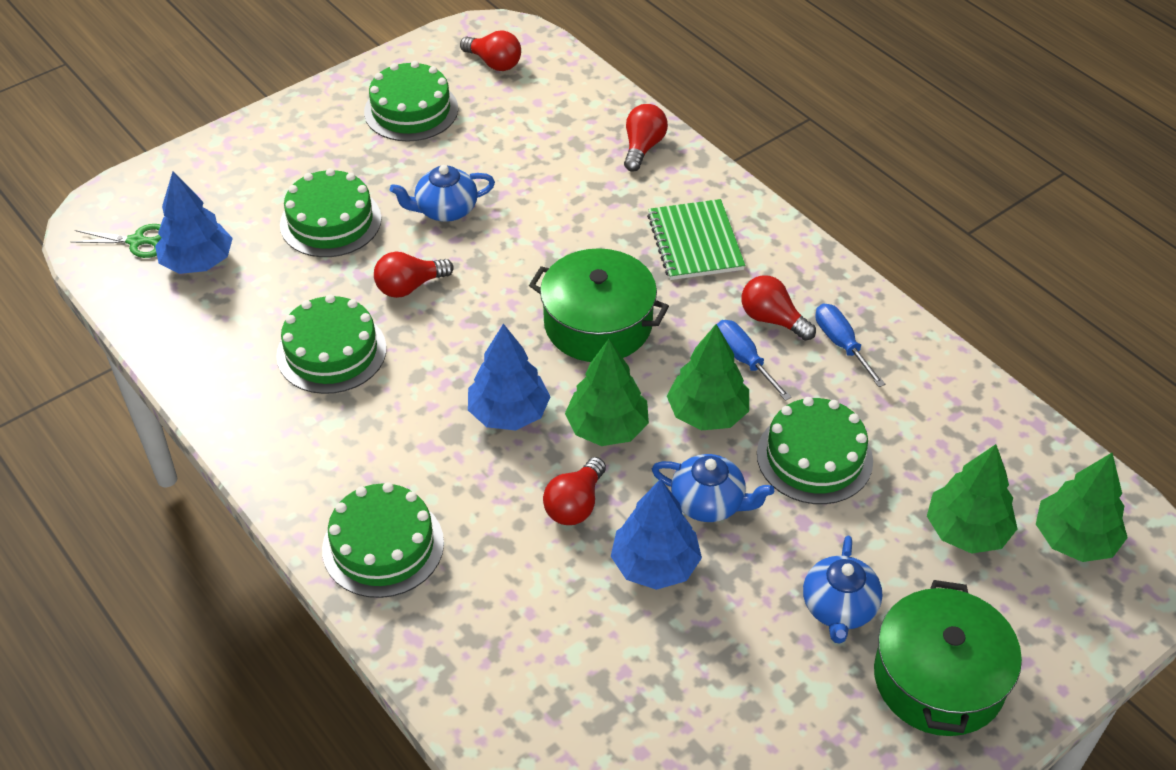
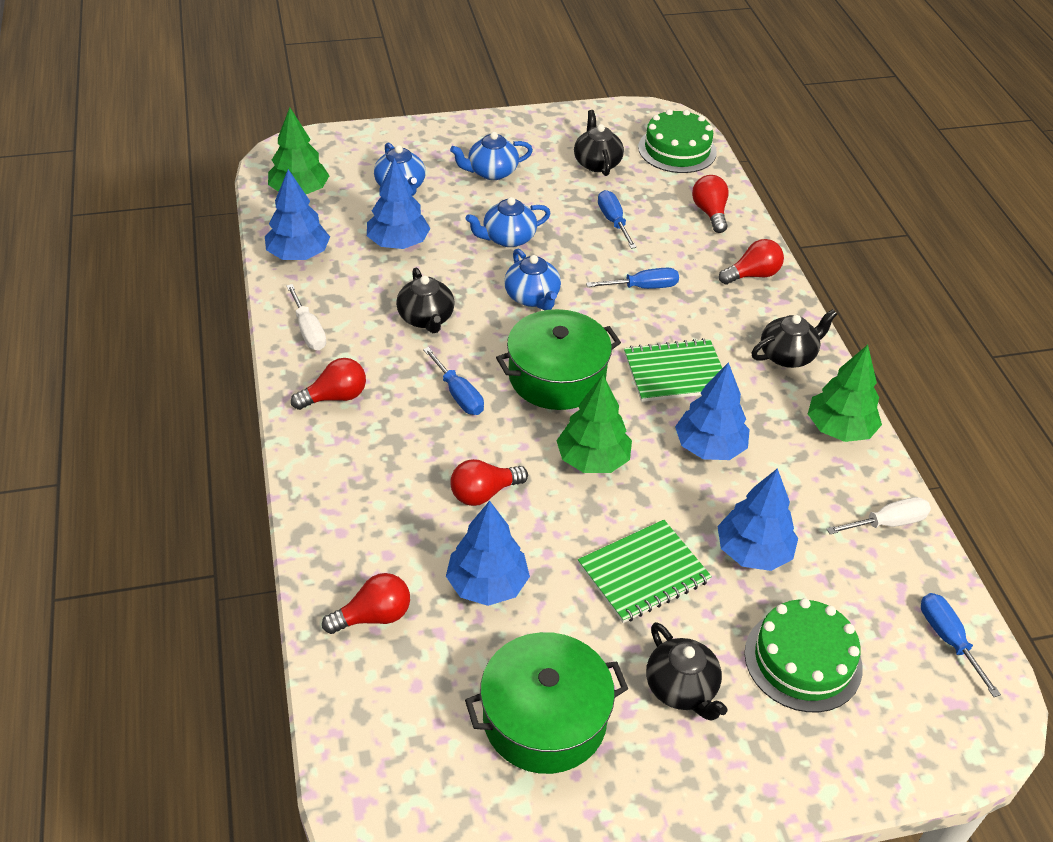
black teapot: none = 0 -> [396,268,455,333] [574,110,624,176] [646,622,728,721] [751,309,837,368] = 4
blue screwdriver: [717,320,792,401] [815,303,885,387] = 2 -> [423,347,484,415] [586,268,679,289] [598,190,637,249] [921,593,1001,697] = 4
blue teapot: [390,165,495,222] [652,454,774,522] [803,536,882,644] = 3 -> [374,142,426,196] [450,132,533,180] [466,197,551,247] [504,249,561,310] = 4
blue tree: [155,171,233,274] [468,324,551,430] [611,479,702,590] = 3 -> [265,169,330,260] [367,158,431,249] [446,501,530,606] [675,362,750,460] [717,468,798,571] = 5
green cake: [277,294,386,394] [280,168,382,257] [322,482,444,598] [364,61,458,142] [757,397,873,504] = 5 -> [638,109,717,173] [745,598,863,712] = 2
green notebook: [647,199,745,280] = 1 -> [578,520,712,623] [624,338,722,402] = 2
green scissors: [71,224,162,258] = 1 -> none = 0
green tree: [565,339,649,446] [667,324,749,430] [927,444,1018,554] [1036,453,1128,562] = 4 -> [268,107,330,194] [556,375,632,473] [808,345,882,442] = 3
white screwdriver: none = 0 -> [286,284,326,350] [827,497,931,534] = 2

